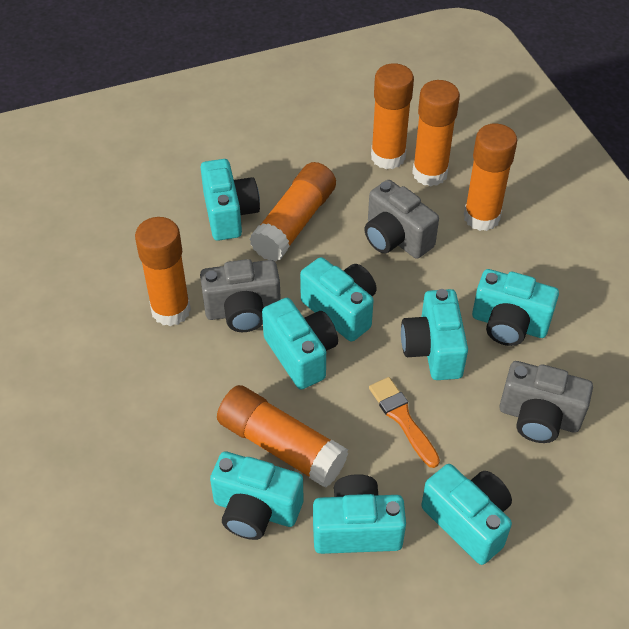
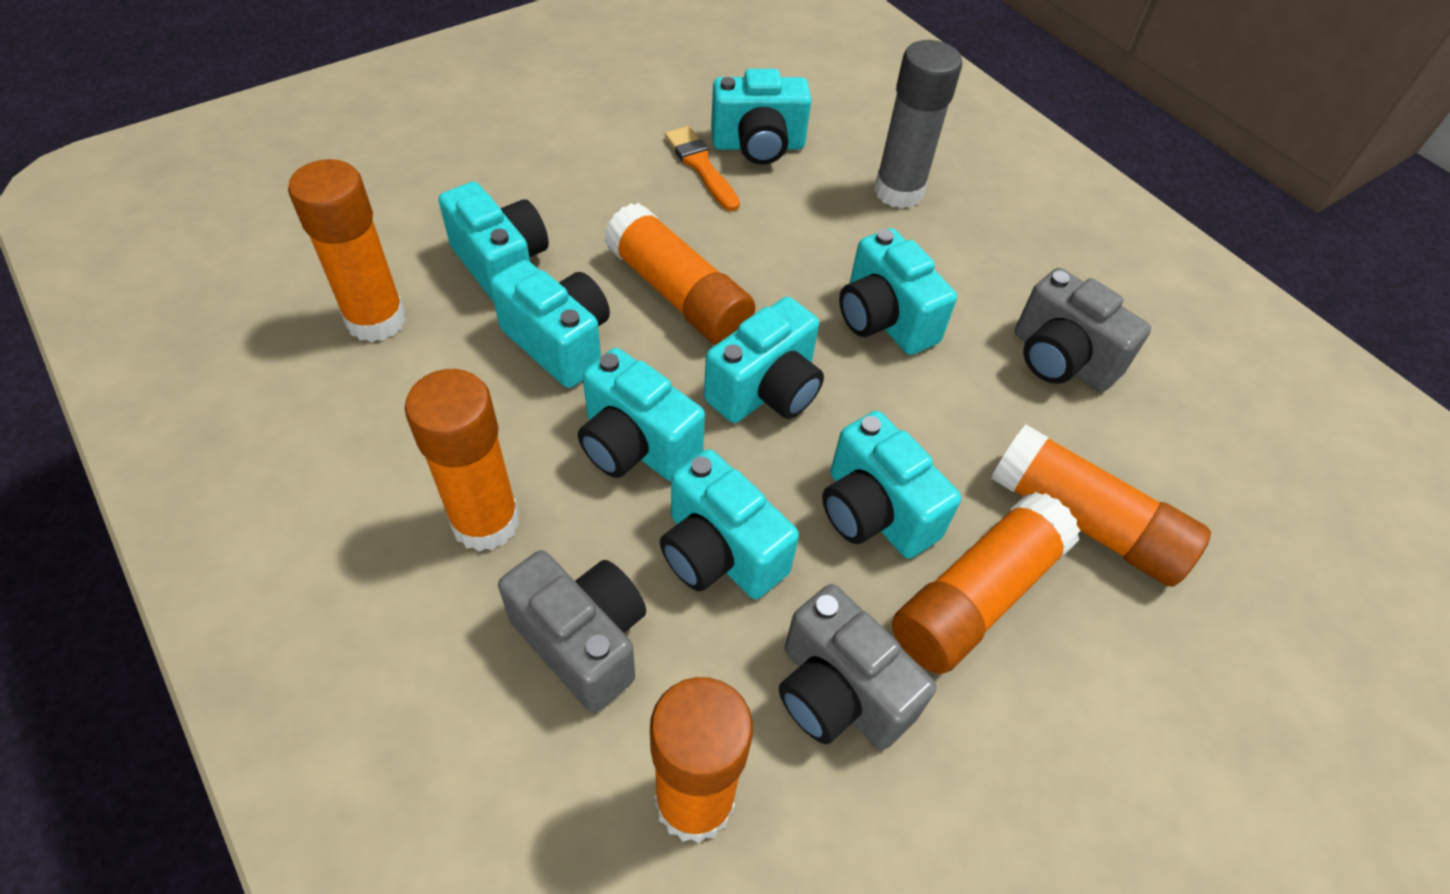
grey glue stick: none = 0 -> [874,40,962,209] = 1

